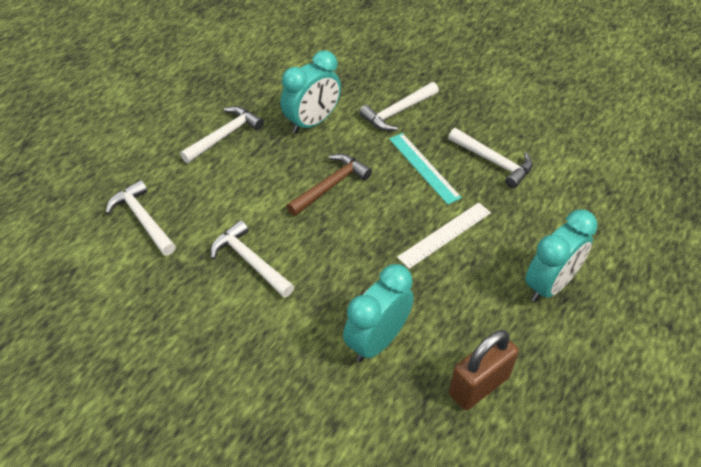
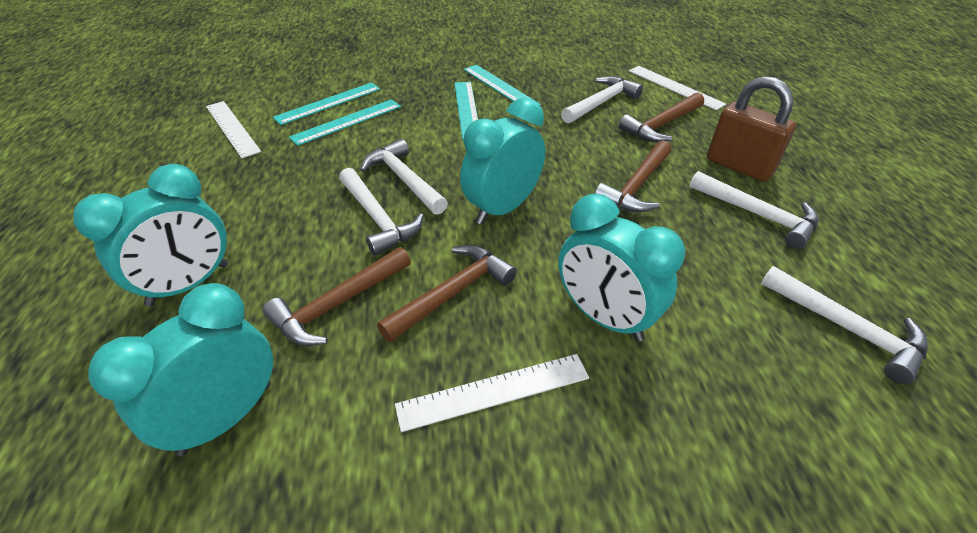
brown hammer: [287,154,372,216] = 1 -> [263,247,411,346] [377,245,517,343] [595,140,671,212] [619,93,704,142] = 4
turquoise clock: [280,50,341,134] [343,264,414,362] [525,210,597,302] = 3 -> [73,164,228,306] [88,283,273,456] [460,98,545,224] [558,194,685,342] = 4
turquoise ruler: [389,133,462,205] = 1 -> [273,82,380,125] [289,99,401,146] [454,82,478,140] [464,65,541,105] = 4
white ruler: [397,202,491,269] = 1 -> [206,101,261,158] [395,354,589,432] [629,66,726,110] = 3

